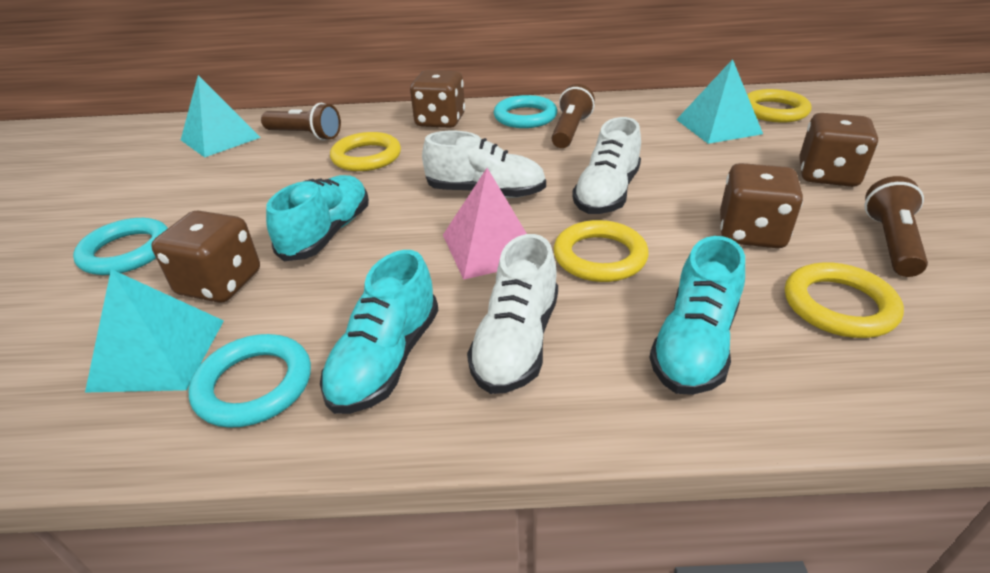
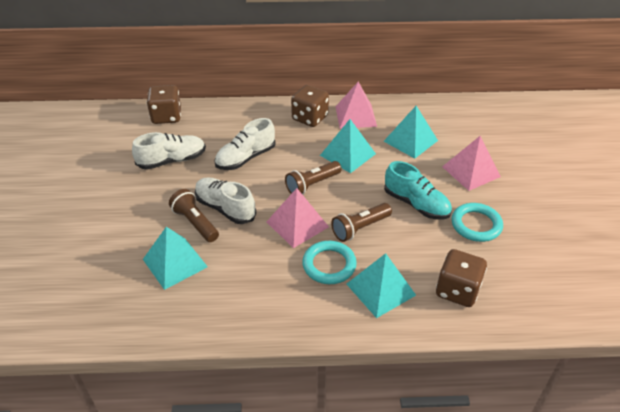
brown dice: [151,210,260,303] [410,70,465,128] [720,163,803,248] [799,113,878,187] = 4 -> [147,85,181,124] [291,85,329,127] [436,249,487,307] = 3
pink pyramid: [443,168,527,280] = 1 -> [266,188,329,248] [336,82,377,129] [442,136,501,191] = 3
turquoise pyramid: [85,269,224,392] [181,75,261,157] [676,59,763,144] = 3 -> [143,227,208,290] [320,119,376,173] [347,253,416,318] [384,106,438,159] = 4
turquoise ring: [73,218,168,275] [188,334,311,428] [494,95,557,128] = 3 -> [302,241,357,284] [451,203,503,242] = 2
turquoise shoe: [266,175,369,261] [320,250,439,414] [649,236,745,395] = 3 -> [384,161,452,220] = 1
yellow ring: [330,132,401,171] [554,220,649,282] [747,89,811,122] [785,262,904,338] = 4 -> none = 0

